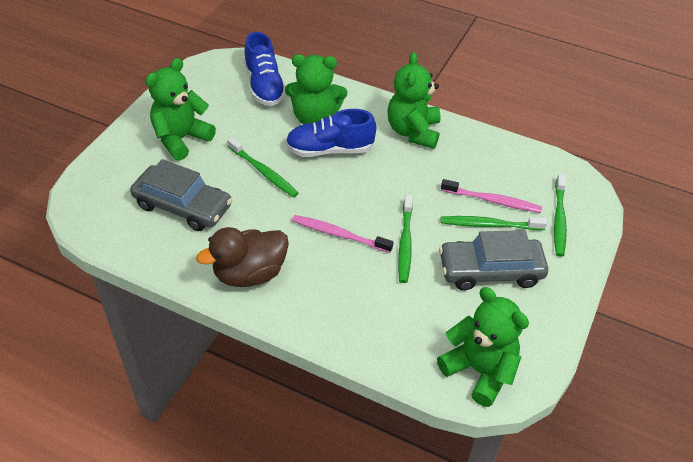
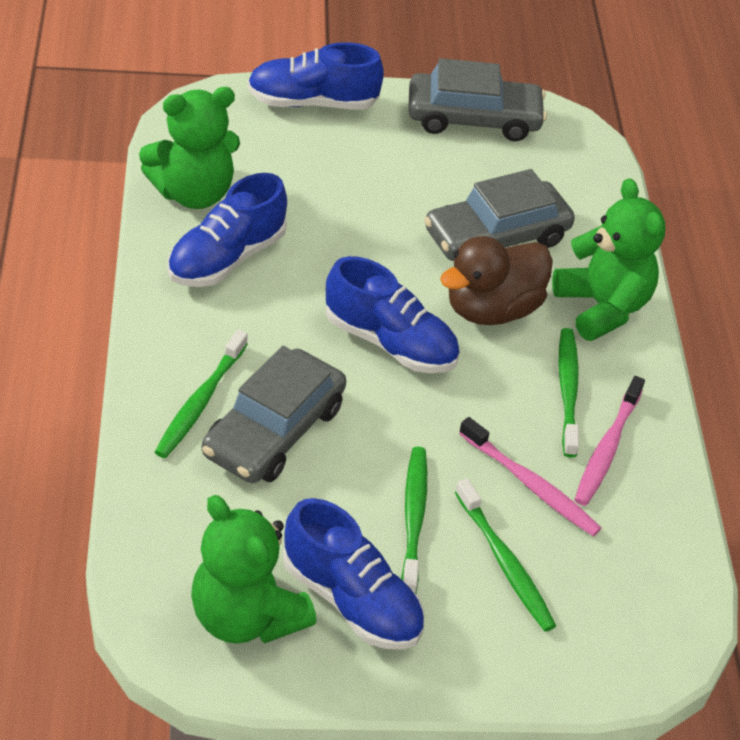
blue shoe: [244,32,286,106] [286,109,376,157] = 2 -> [167,173,287,287] [247,42,384,110] [283,498,424,650] [326,256,460,373] = 4
green teddy bear: [145,58,216,161] [285,54,347,124] [387,52,441,149] [437,287,529,407] = 4 -> [139,87,240,209] [191,495,316,644] [552,178,665,341] = 3
grey car: [130,159,232,231] [439,230,548,290] = 2 -> [202,346,346,483] [408,58,547,141] [424,169,575,261] = 3

